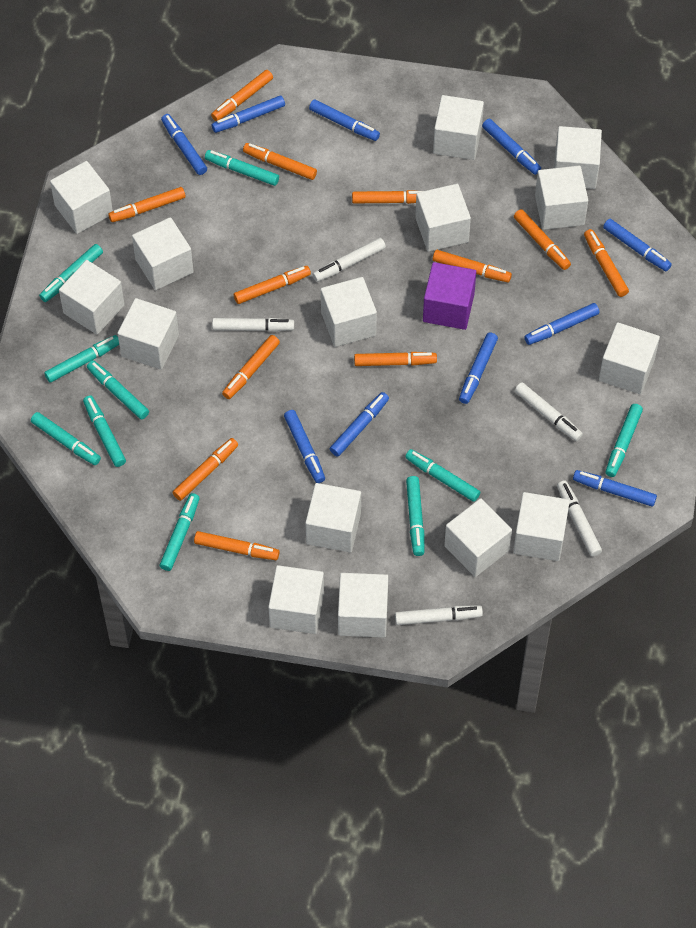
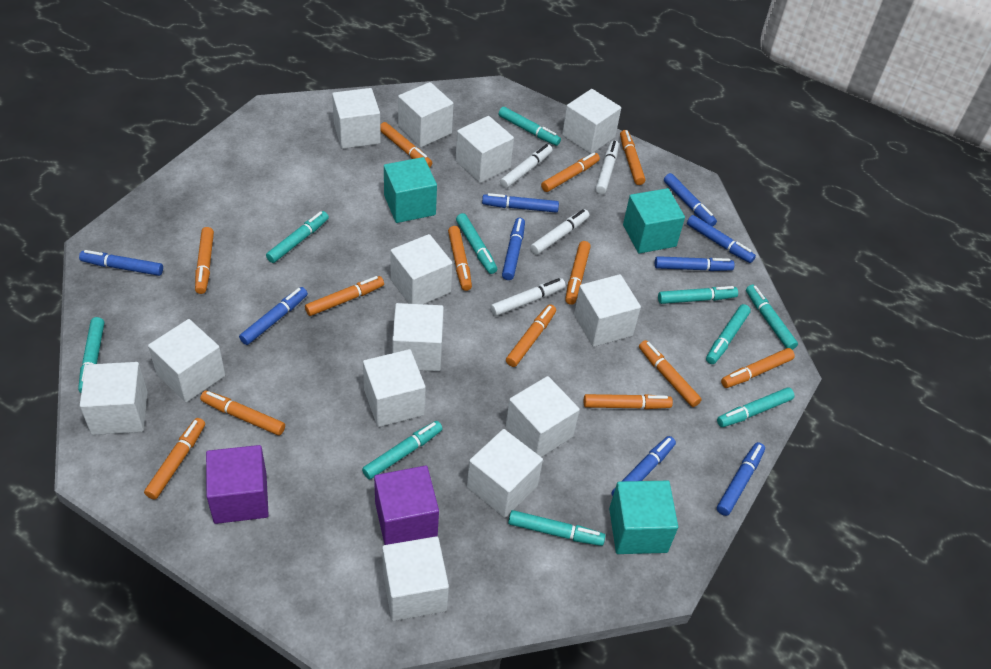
blue marker: [161,114,207,175] [212,95,285,133] [284,410,325,483] [309,99,380,141] [330,392,389,457] [459,333,498,404] [482,119,541,175] [524,303,600,345] [573,470,657,507] [603,219,672,271] = 10 -> [79,250,163,276] [239,287,308,345] [482,193,559,213] [502,218,525,280] [612,436,676,496] [655,256,735,271] [664,173,717,227] [687,215,756,263] [717,442,765,516] = 9
orange marker: [108,187,186,222] [173,438,238,501] [194,531,280,560] [211,70,273,121] [222,335,280,399] [234,266,311,304] [243,143,317,180] [352,190,423,204] [354,352,437,366] [433,250,512,282] [514,209,571,270] [584,229,629,297] = 12 -> [144,418,205,499] [195,227,214,294] [200,391,285,435] [305,276,384,316] [380,122,432,168] [448,226,472,291] [506,304,556,367] [541,153,600,192] [565,241,591,305] [584,394,673,409] [620,130,645,185] [639,340,702,407] [721,348,795,388] = 13
purple cube: [423,262,476,330] = 1 -> [206,445,269,524] [374,465,439,545] = 2
turquoise cube: none = 0 -> [384,157,437,223] [609,481,678,554] [623,188,685,253] = 3
white cube: [50,161,113,234] [59,260,125,335] [117,298,179,370] [132,217,194,290] [268,565,324,634] [305,483,361,552] [321,277,377,347] [338,573,388,637] [415,184,471,252] [433,95,484,160] [444,498,512,577] [513,492,570,561] [535,166,588,230] [554,126,602,189] [599,322,660,394] = 15 -> [80,362,148,435] [148,319,225,402] [332,88,381,149] [363,349,426,427] [382,536,449,621] [390,234,453,304] [392,303,444,371] [398,82,454,147] [456,116,514,183] [467,429,543,518] [506,376,580,457] [562,89,621,154] [574,274,641,347] = 13
white marker: [212,318,294,332] [313,238,386,282] [395,605,483,625] [515,382,583,441] [557,480,602,556] = 5 -> [491,278,565,316] [500,144,553,188] [530,209,590,255] [596,140,619,194] = 4

